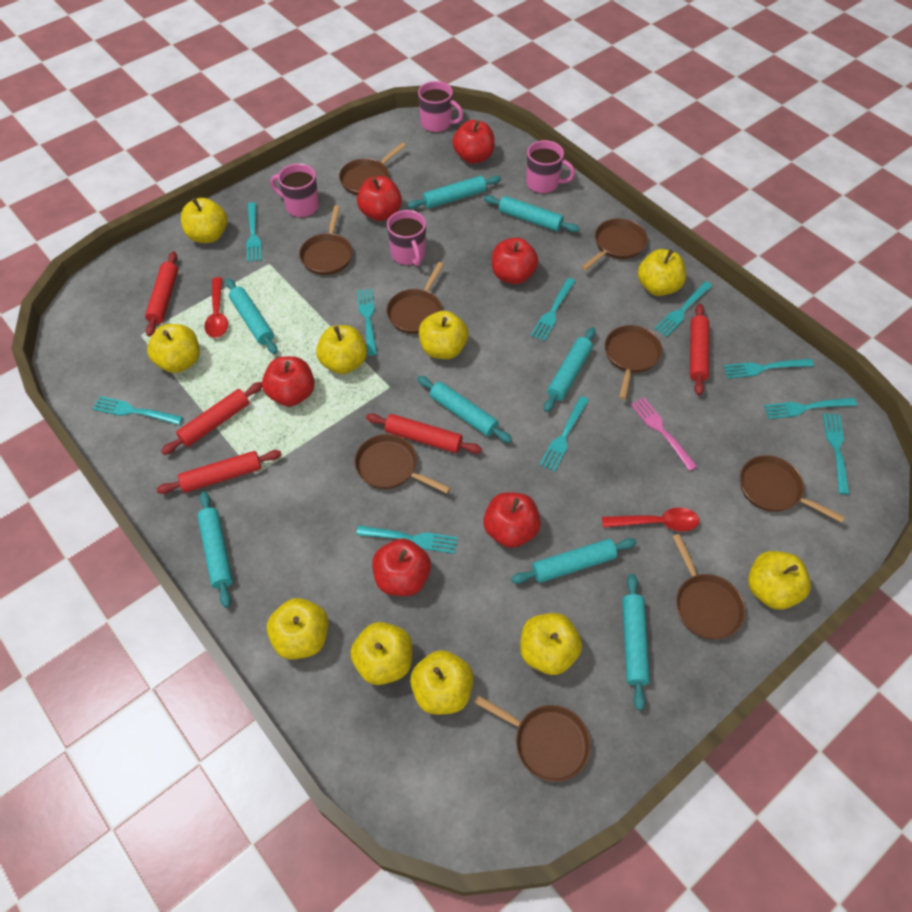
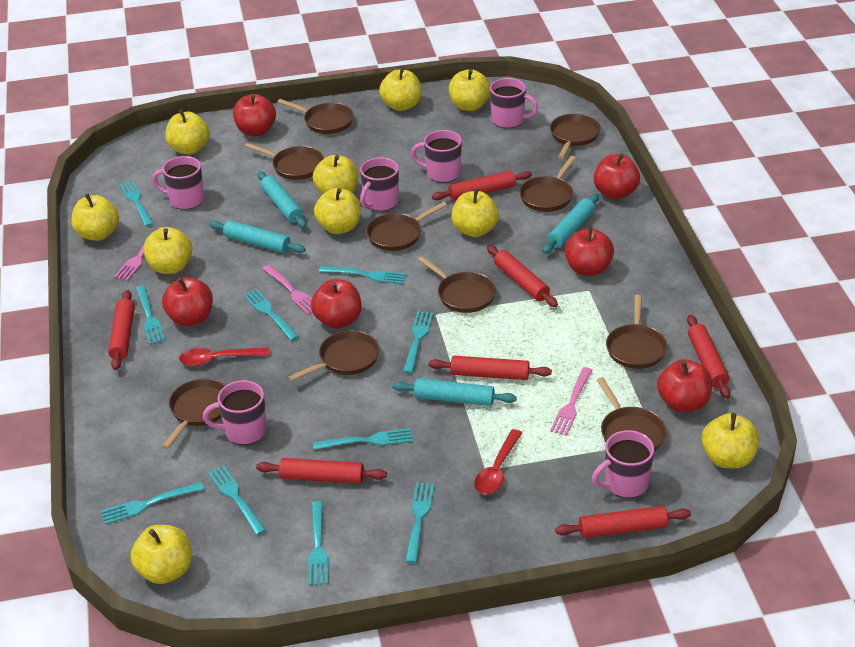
brown pan: [299,205,353,275] [339,142,406,195] [354,434,450,494] [386,262,444,334] [474,695,591,782] [581,218,648,270] [605,325,662,400] [672,534,746,639] [740,455,845,523] = 9 -> [162,379,226,449] [245,143,324,180] [278,99,354,134] [288,330,380,381] [366,202,447,251] [418,256,496,313] [519,156,576,212] [550,114,601,159] [597,377,666,451] [606,295,667,369] = 10
pink fork: [631,398,698,471] = 1 -> [114,227,163,281] [262,265,313,315] [550,367,593,436] = 3
pink mug: [271,163,319,218] [387,210,426,266] [418,81,464,133] [526,140,575,194] = 4 -> [152,156,204,210] [203,380,267,445] [360,157,399,211] [411,130,462,183] [490,78,539,128] [592,430,654,498] = 6
red rolling pin: [145,251,178,337] [156,450,282,494] [161,382,262,455] [366,413,482,454] [690,304,709,395] = 5 -> [108,290,135,370] [256,458,387,484] [429,356,552,380] [432,170,532,201] [487,245,558,307] [555,506,691,538] [687,315,731,399] = 7
turquoise rolling pin: [197,491,233,608] [226,278,278,354] [407,176,501,209] [417,376,512,443] [484,195,579,232] [511,538,637,584] [544,327,596,412] [622,574,650,710] = 8 -> [209,220,306,253] [258,171,306,228] [393,378,517,406] [543,193,599,254] = 4

